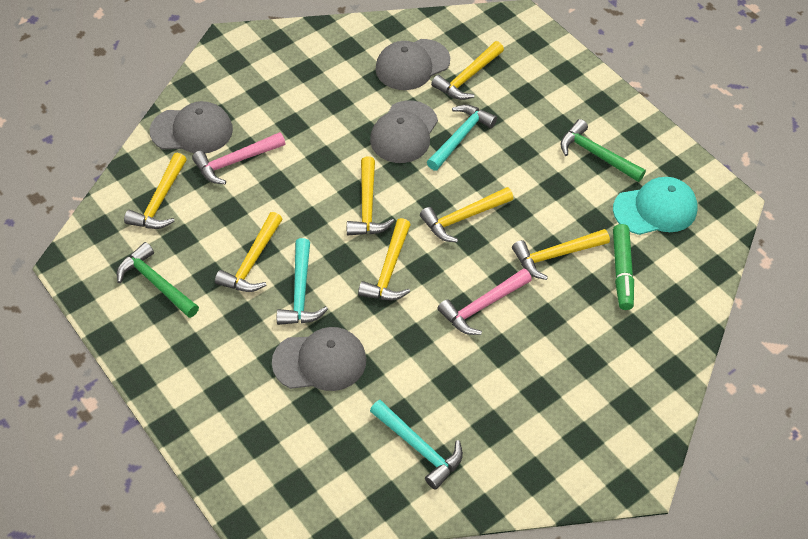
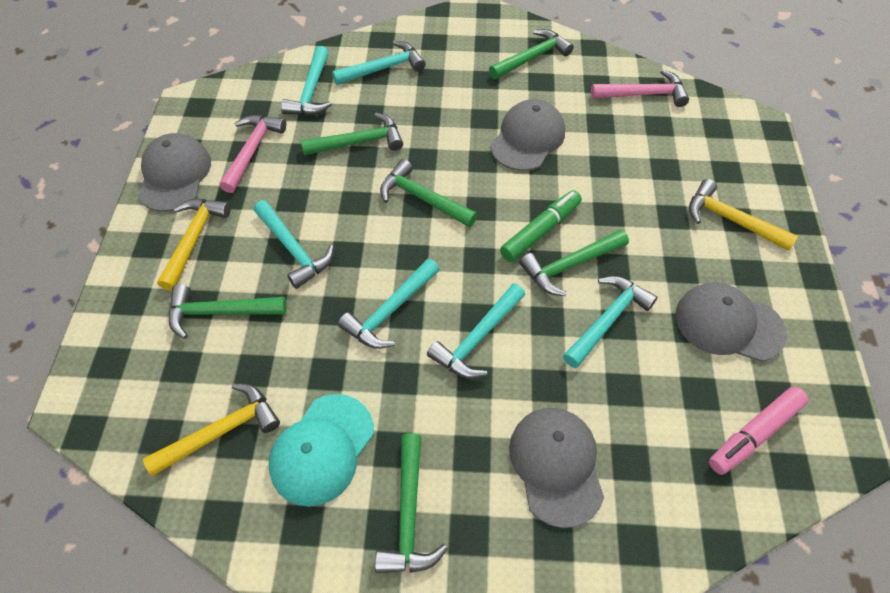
green hammer: [117,242,199,318] [560,119,646,182] = 2 -> [169,284,287,339] [301,113,403,156] [375,433,448,573] [380,159,478,227] [489,29,574,79] [520,229,629,296] = 6
pink marker: none = 0 -> [709,387,808,475] = 1
turquoise hammer: [277,238,328,325] [370,400,463,490] [427,105,497,171] = 3 -> [254,200,334,289] [281,46,332,115] [332,41,426,85] [338,259,440,349] [427,283,525,378] [563,276,658,368] = 6
yellow hammer: [124,153,187,229] [215,212,282,292] [347,157,394,235] [358,218,411,300] [420,187,513,242] [431,41,504,100] [512,229,610,280] = 7 -> [143,383,280,476] [157,199,231,291] [689,179,798,251] = 3

